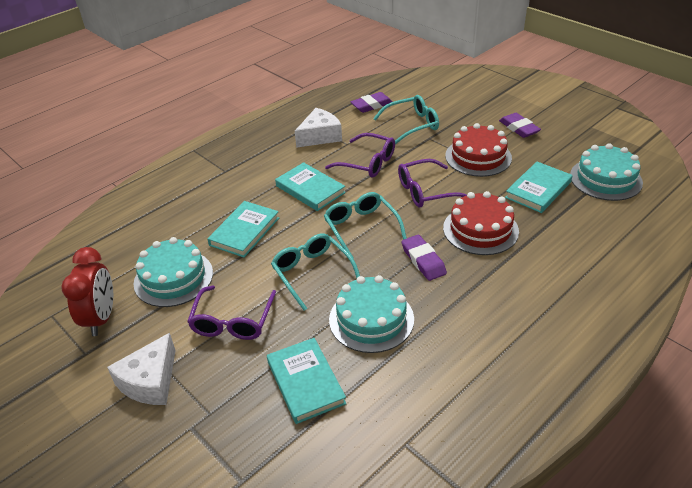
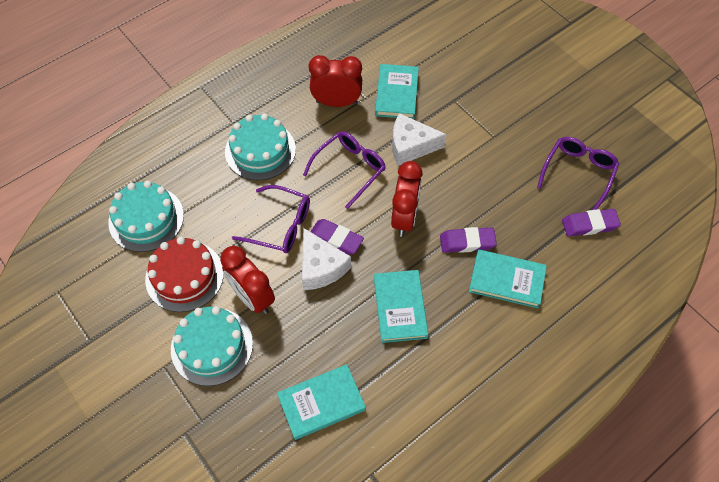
red cake: [443,191,519,255] [445,123,512,177] = 2 -> [145,237,224,312] = 1
red clock: [61,247,113,336] = 1 -> [220,246,275,314] [309,55,362,107] [391,161,423,237] = 3
turquoise glasses: [271,233,360,311] [324,192,407,258] [373,95,439,144] = 3 -> none = 0

